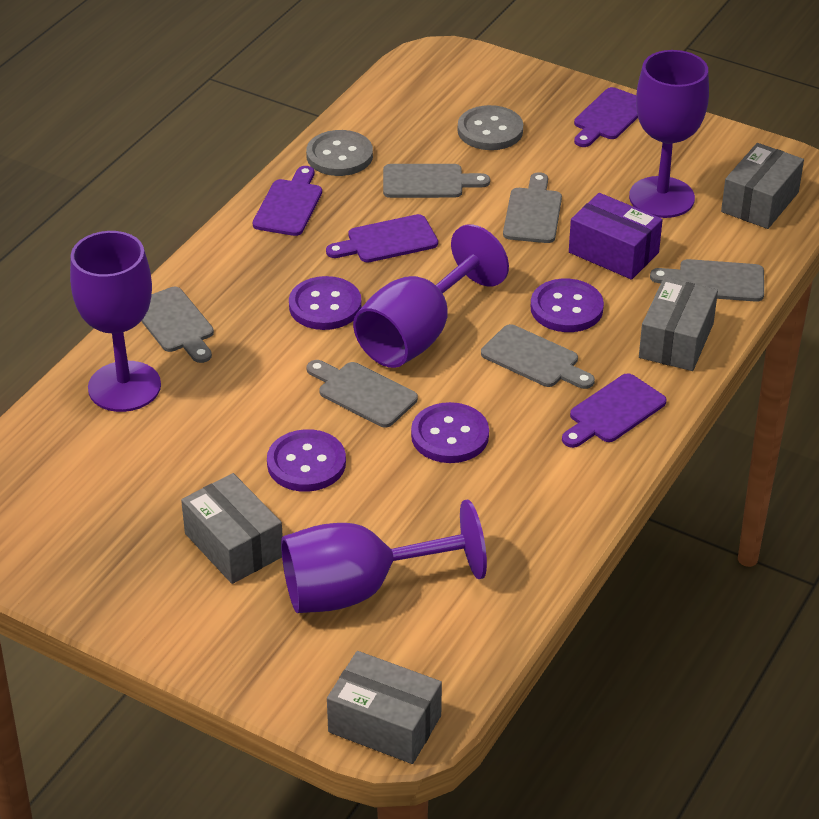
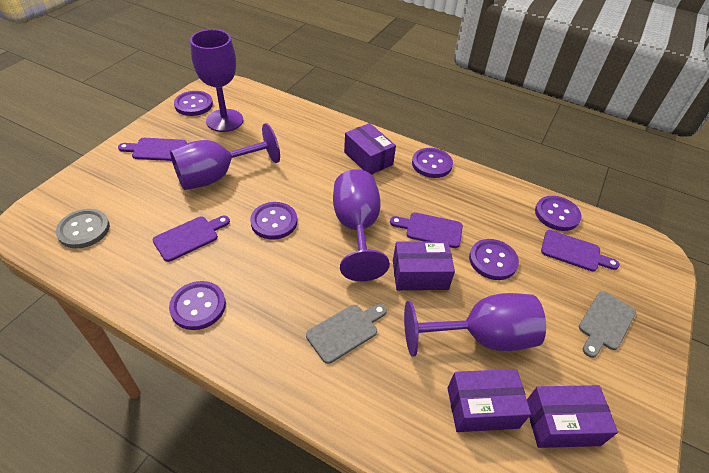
grey box: [181,473,283,584] [327,651,442,764] [639,277,718,371] [721,143,804,229] = 4 -> none = 0
grey button: [306,130,373,176] [458,105,523,150] = 2 -> [56,209,110,248] = 1
grey cutting board: [141,287,214,363] [307,360,418,428] [383,164,490,198] [481,324,595,389] [503,172,562,243] [650,259,764,302] = 6 -> [306,304,387,364] [579,291,636,358] = 2
purple box: [569,193,663,279] = 1 -> [344,123,396,175] [393,241,455,290] [447,369,531,432] [527,385,618,448] = 4
purple button: [267,429,346,492] [289,276,362,330] [411,402,489,463] [531,279,604,332] = 4 -> [169,281,226,330] [174,91,213,116] [250,202,297,240] [412,148,453,178] [469,239,519,280] [535,196,581,231] = 6

